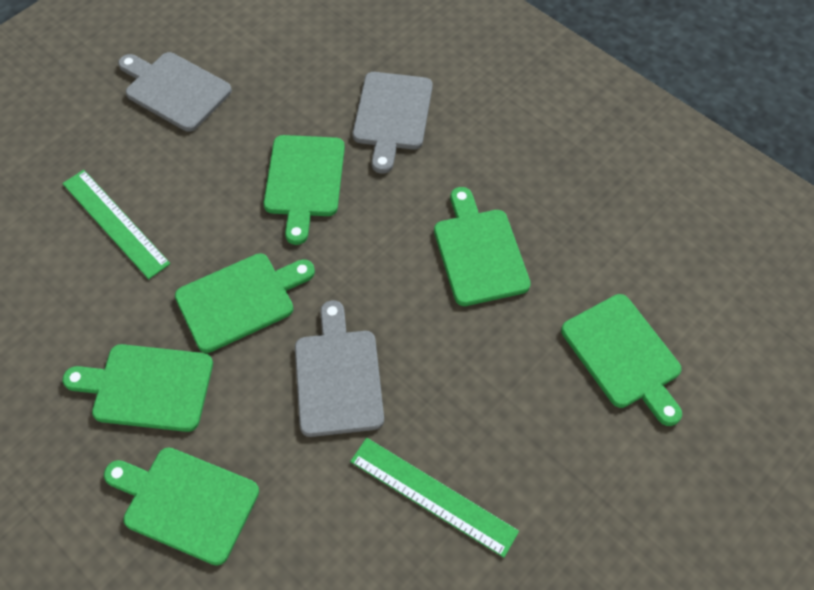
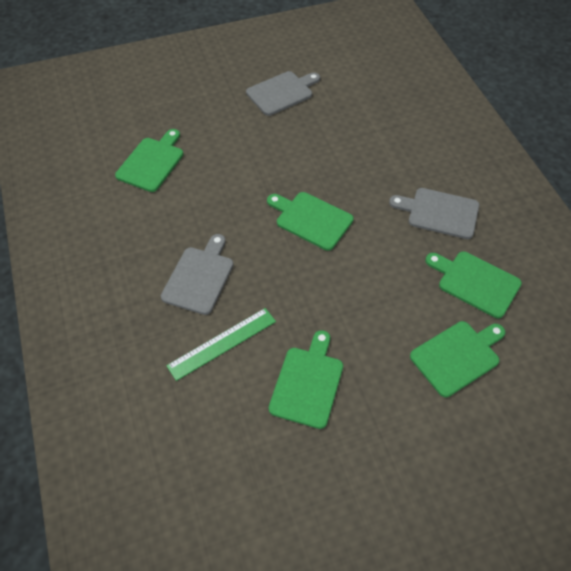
green cutting board: [62,344,213,432] [104,447,259,566] [175,253,315,353] [263,135,345,245] [434,187,531,306] [561,294,682,426] = 6 -> [115,129,184,192] [267,192,354,251] [269,330,343,429] [410,321,506,397] [425,251,522,318] = 5
green ruler: [62,170,170,279] [350,438,519,558] = 2 -> [166,308,276,381] = 1

